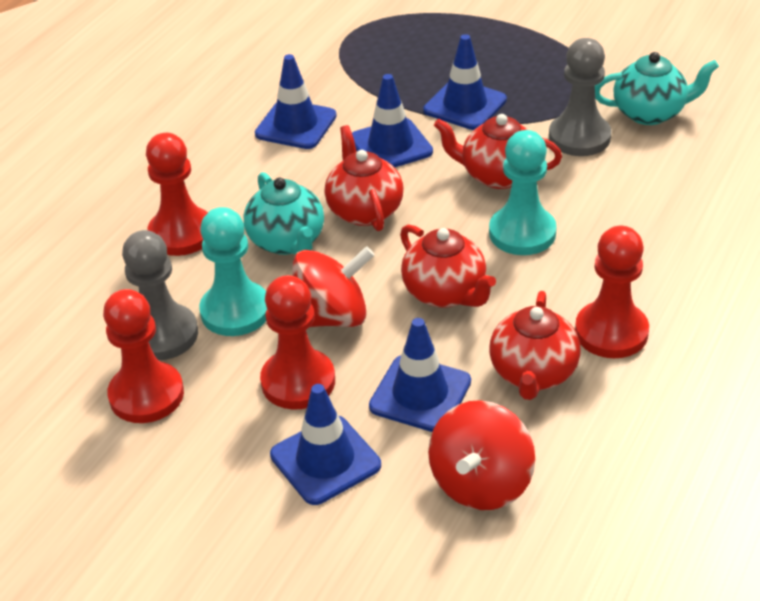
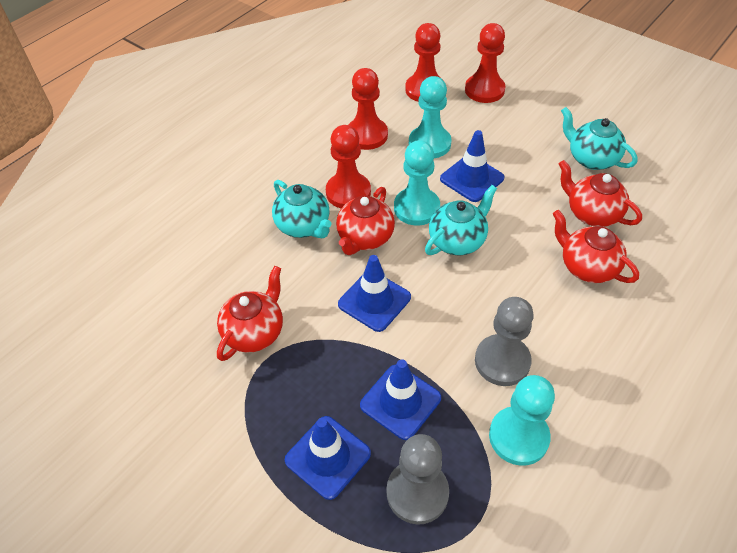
blue traffic cone: [255,54,337,149] [270,384,381,505] [352,74,433,167] [369,318,471,432] [423,34,507,130] = 5 -> [285,416,371,500] [338,255,411,332] [360,359,441,440] [440,130,504,202] = 4
red spinning top: [292,246,374,327] [428,400,535,510] = 2 -> none = 0
turquoise pawn: [199,207,267,336] [489,130,557,255] = 2 -> [394,140,440,226] [409,76,452,158] [489,375,555,466] = 3
turquoise teapot: [244,172,324,255] [595,52,719,125] = 2 -> [272,180,332,238] [425,185,497,255] [561,107,638,170] = 3

